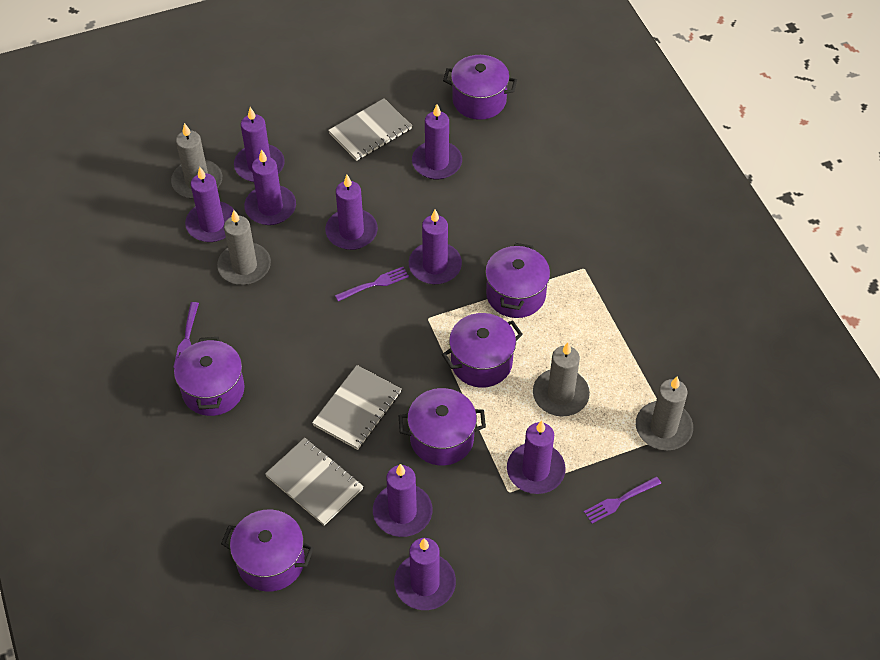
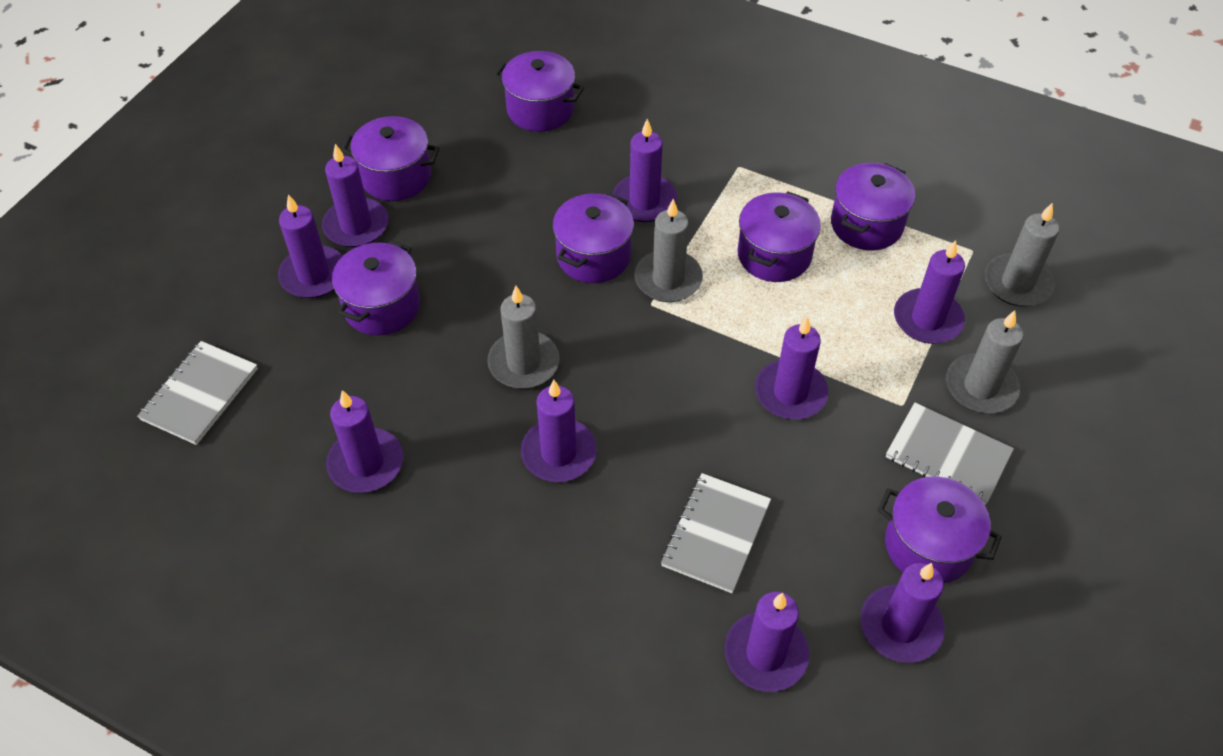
purple fork: [173,302,199,368] [335,267,409,302] [584,476,661,524] = 3 -> none = 0
purple pot: [174,337,244,416] [221,510,314,592] [399,388,486,466] [442,313,523,388] [443,55,517,120] [485,243,550,318] = 6 -> [332,241,420,336] [341,116,439,201] [493,51,584,132] [553,193,634,283] [737,192,821,282] [831,163,915,251] [878,477,1002,583] = 7

